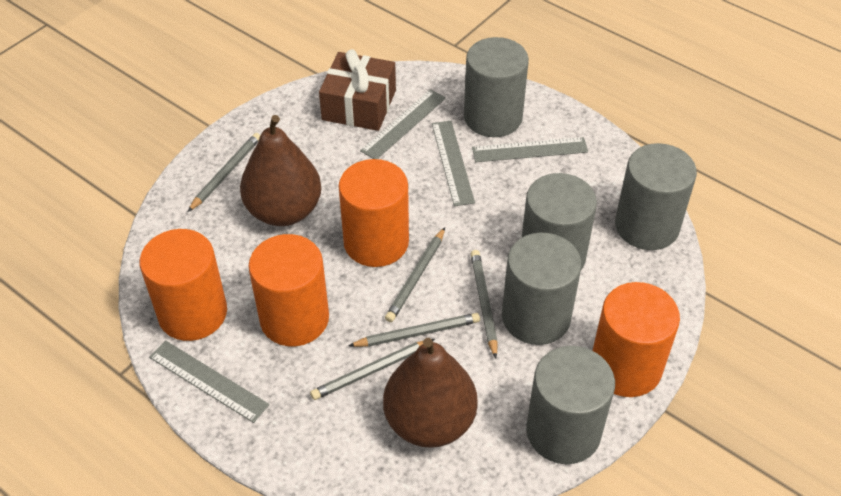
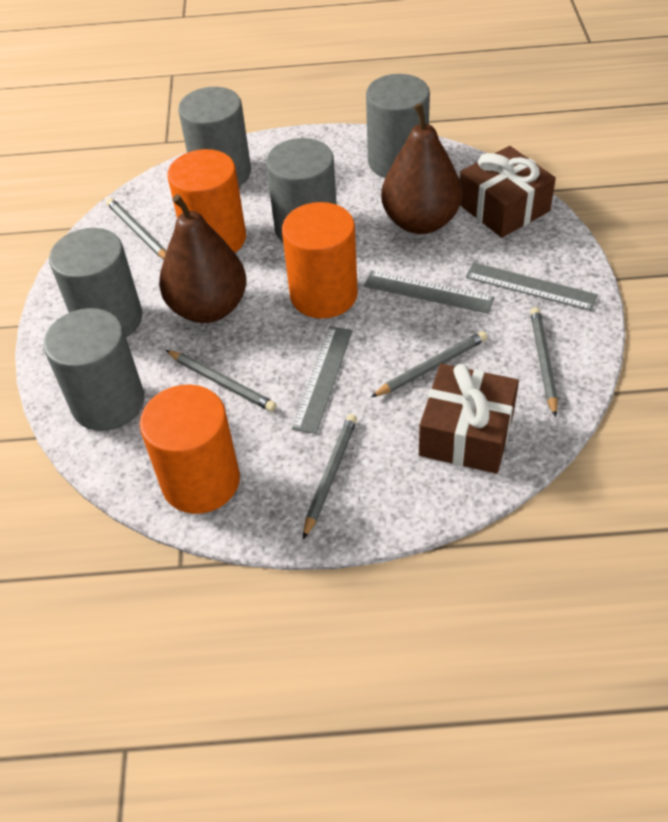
brown gift: [319,49,396,131] = 1 -> [419,364,519,474] [460,146,556,238] = 2
grey ruler: [149,340,269,423] [360,89,446,159] [432,121,475,206] [472,137,588,162] = 4 -> [292,326,353,434] [364,271,495,314] [466,262,598,311] = 3
orange cylinder: [139,229,227,341] [248,234,329,346] [339,159,409,267] [592,282,680,397] = 4 -> [140,385,240,514] [167,149,246,253] [282,202,358,318] = 3

